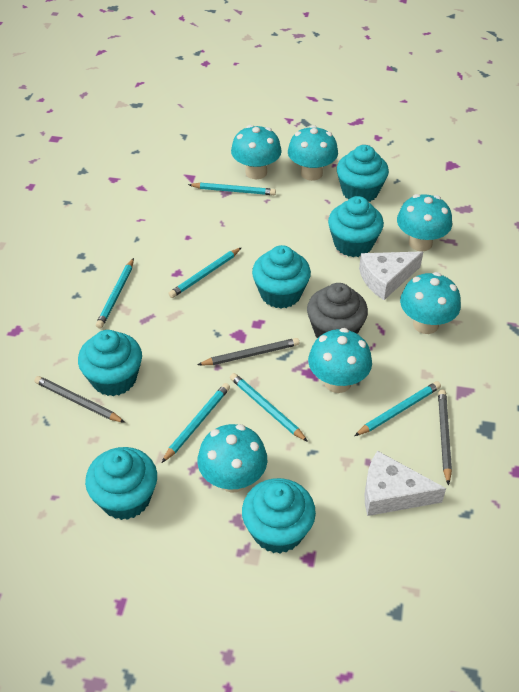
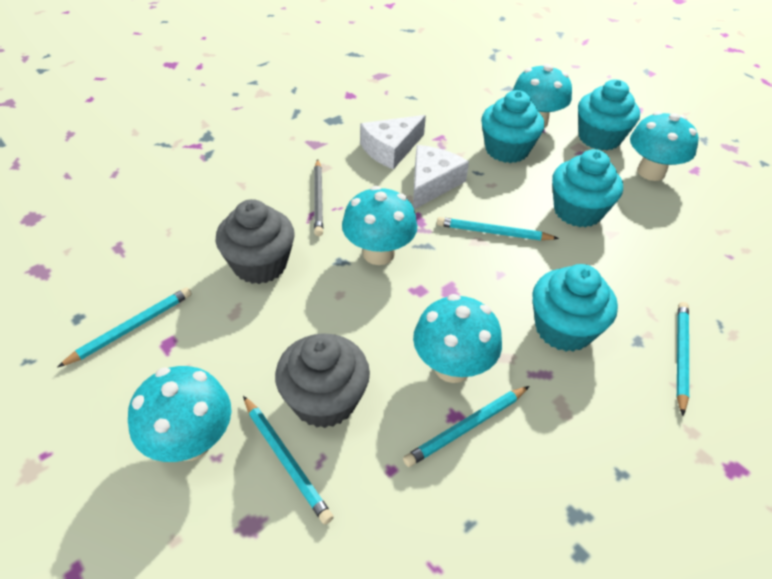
grey cupcake: [307,283,368,338] = 1 -> [215,199,295,284] [275,334,370,428] = 2
grey pencil: [34,376,125,423] [197,338,299,365] [438,389,452,486] = 3 -> [314,159,323,236] = 1
turquoise cupcake: [78,330,142,396] [85,447,157,520] [242,478,316,553] [252,245,311,308] [328,196,384,257] [337,145,389,202] = 6 -> [481,90,544,163] [532,264,618,352] [552,149,623,227] [578,79,640,150] = 4
turquoise mushroom: [197,424,268,493] [231,125,282,179] [288,125,338,181] [308,328,372,393] [397,194,452,251] [400,272,461,334] = 6 -> [128,366,232,462] [342,186,417,265] [413,294,502,383] [512,64,572,128] [630,111,699,181] = 5
turquoise pencil: [96,258,134,328] [162,383,230,463] [168,247,242,298] [188,183,276,195] [230,373,308,442] [354,381,441,436] = 6 -> [58,287,192,367] [243,396,334,525] [403,386,530,467] [437,217,559,240] [677,302,689,416] = 5

